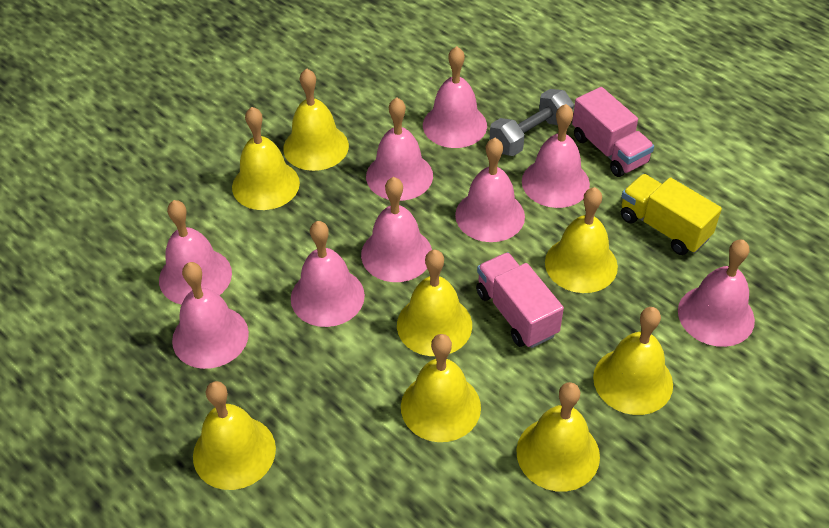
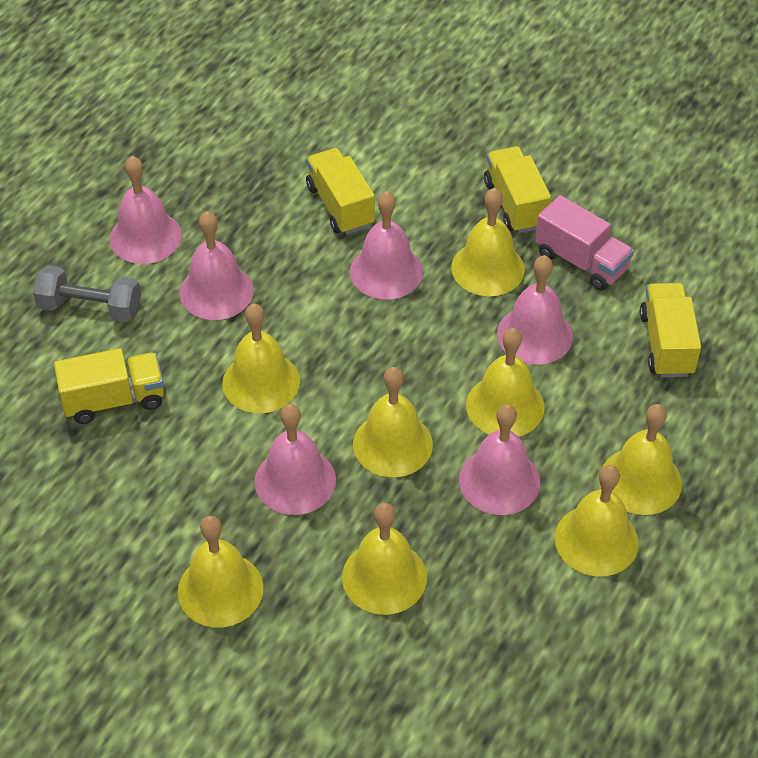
pink bell: [159,200,232,305] [172,262,249,369] [291,221,365,327] [361,177,432,282] [366,98,433,201] [423,46,487,148] [455,138,525,242] [522,104,590,208] [678,240,755,347] = 9 -> [109,156,182,264] [179,211,254,320] [255,404,336,515] [350,191,423,300] [459,404,540,515] [497,255,573,365] = 6
pink truck: [476,252,564,348] [572,87,654,177] = 2 -> [535,195,634,291] = 1
yellow truck: [621,174,722,255] = 1 -> [54,348,164,424] [306,148,375,235] [484,146,551,233] [640,283,701,377] = 4

